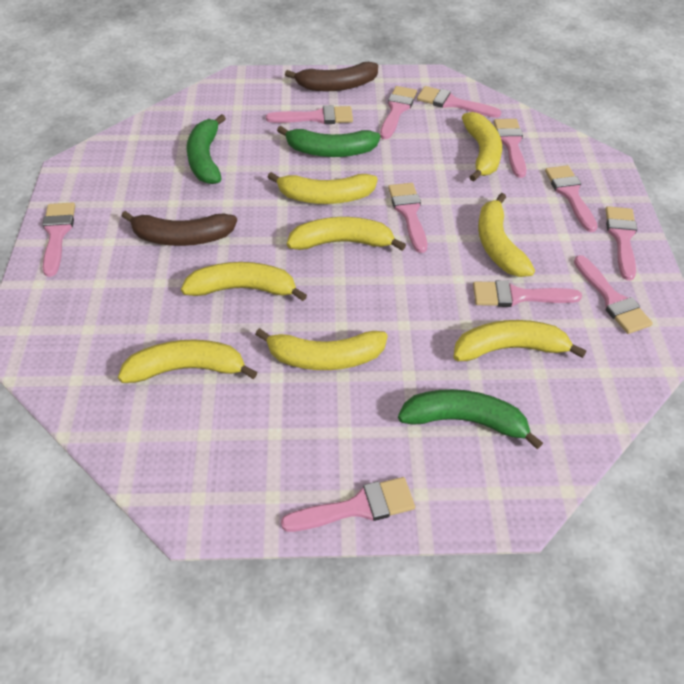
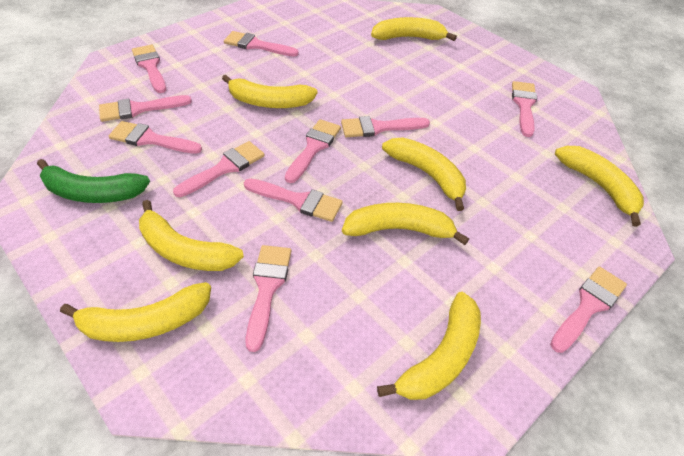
brown banana: [122,211,237,246] [285,62,378,91] = 2 -> none = 0
green banana: [187,114,226,184] [277,126,380,157] [398,389,543,449] = 3 -> [37,159,150,203] = 1

